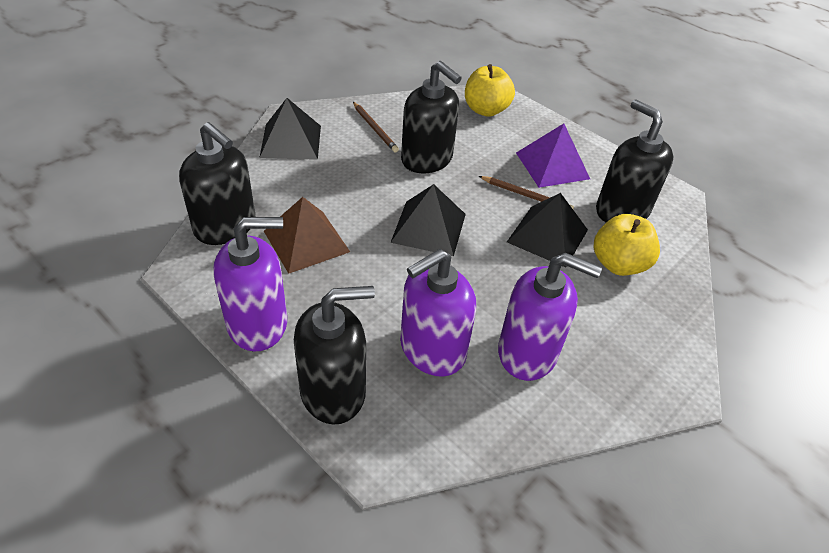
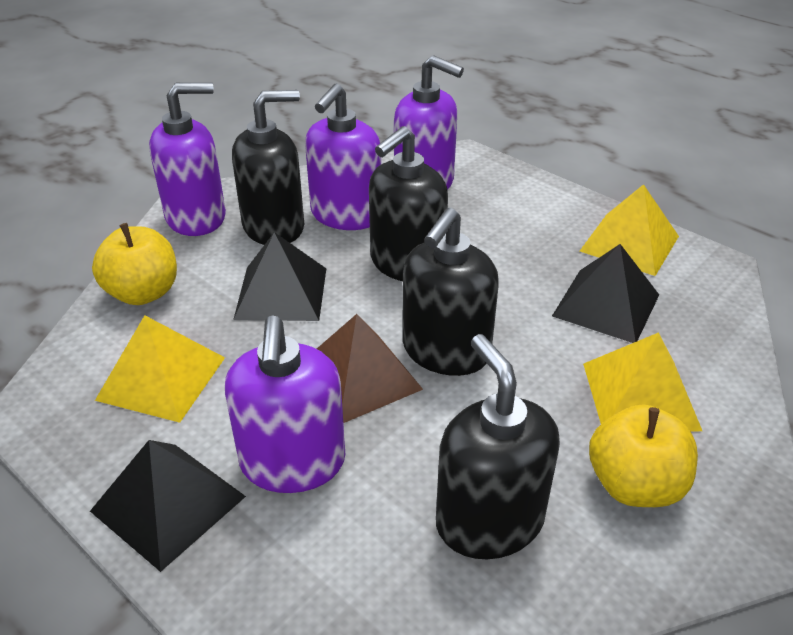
brown pencil: [353,102,399,153] [479,176,574,209] = 2 -> none = 0
purple pyramid: [516,123,590,188] = 1 -> none = 0
purple soap dispenser: [213,217,287,351] [400,249,476,377] [498,253,602,381] = 3 -> [149,83,226,236] [225,315,345,493] [305,84,381,230] [394,55,464,190] = 4
yellow pyramid: none = 0 -> [95,315,225,423] [580,184,679,276] [583,332,702,432] = 3

